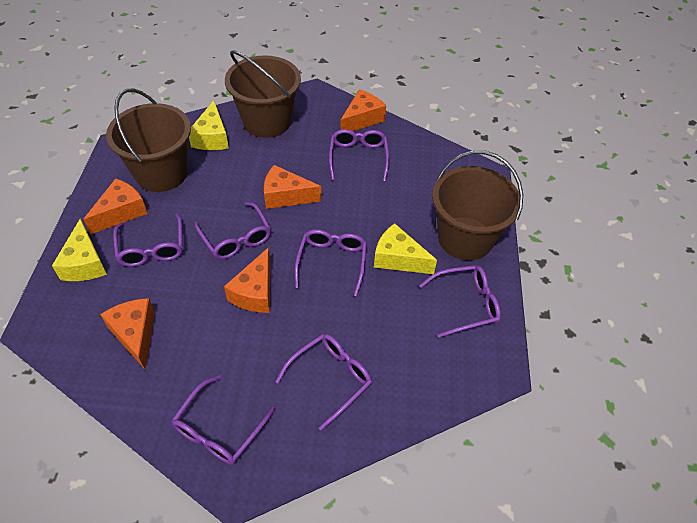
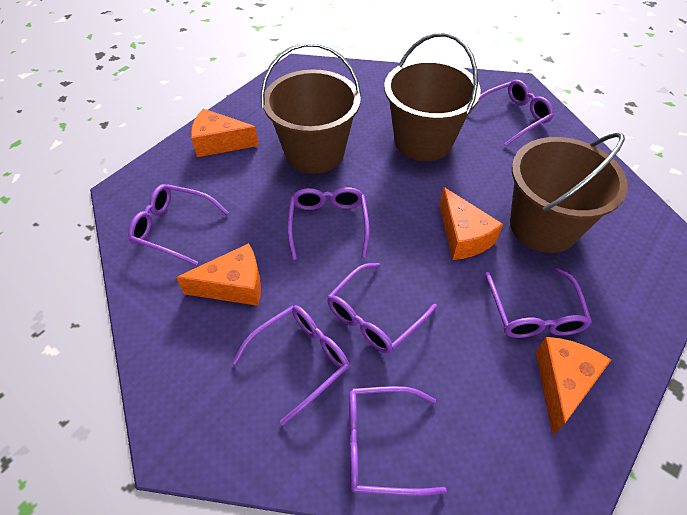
orange cheese: [83,178,148,234] [100,298,155,369] [224,247,271,313] [264,165,321,209] [340,89,386,131] = 5 -> [176,243,261,306] [191,109,259,157] [439,187,503,260] [536,337,611,436] = 4
yellow cheese: [52,219,107,281] [189,100,229,150] [374,223,437,274] = 3 -> none = 0

